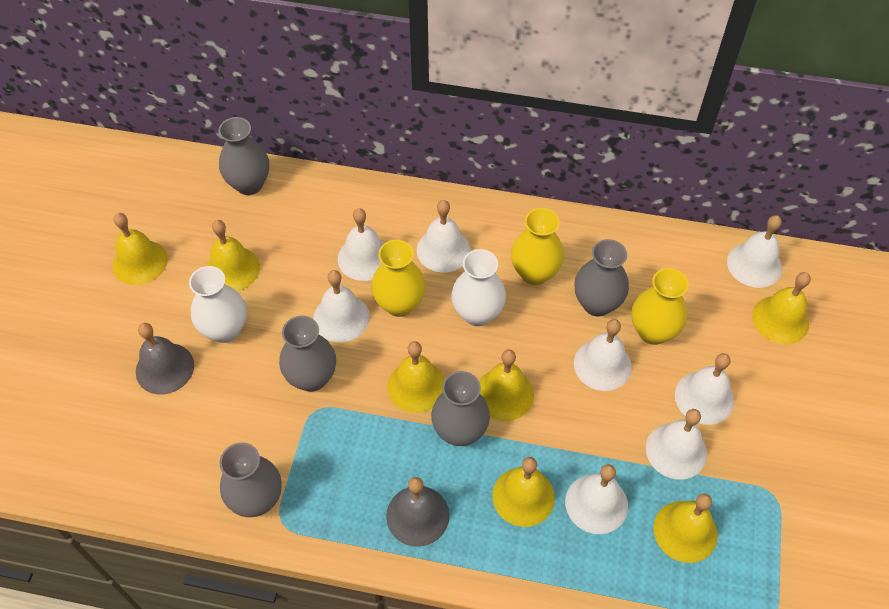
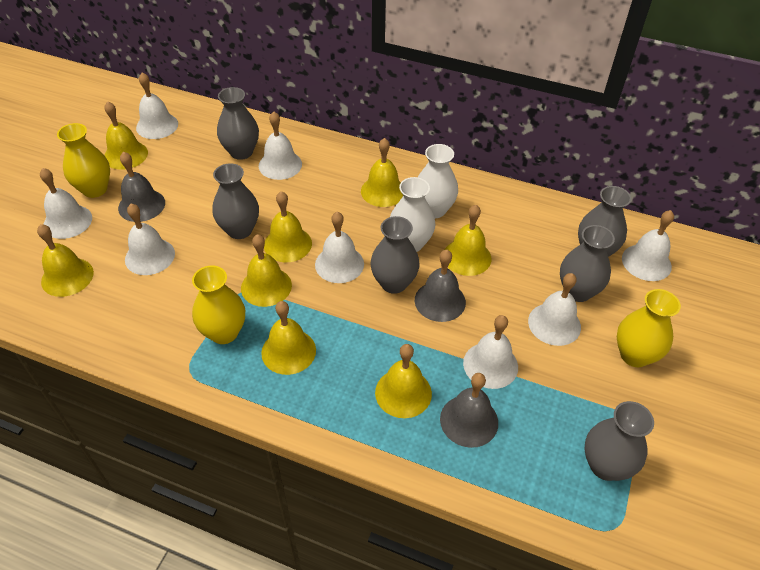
grey bell: [136,323,194,394] [386,477,449,547] = 2 -> [118,152,165,222] [415,250,466,322] [440,373,498,448] = 3
grey vase: [218,117,269,195] [219,442,282,517] [279,316,336,392] [431,371,490,446] [574,239,629,316] = 5 -> [212,163,259,239] [217,87,259,160] [370,216,420,294] [560,225,615,302] [578,186,631,257] [585,401,654,481] = 6
yellow bell: [113,213,168,285] [206,220,260,291] [387,341,445,413] [479,350,534,421] [492,457,555,527] [653,494,718,563] [752,272,811,344] = 7 -> [37,224,94,297] [104,101,148,170] [241,234,292,307] [261,301,316,375] [264,191,312,262] [361,138,403,207] [375,344,432,418] [445,205,491,276] = 8

